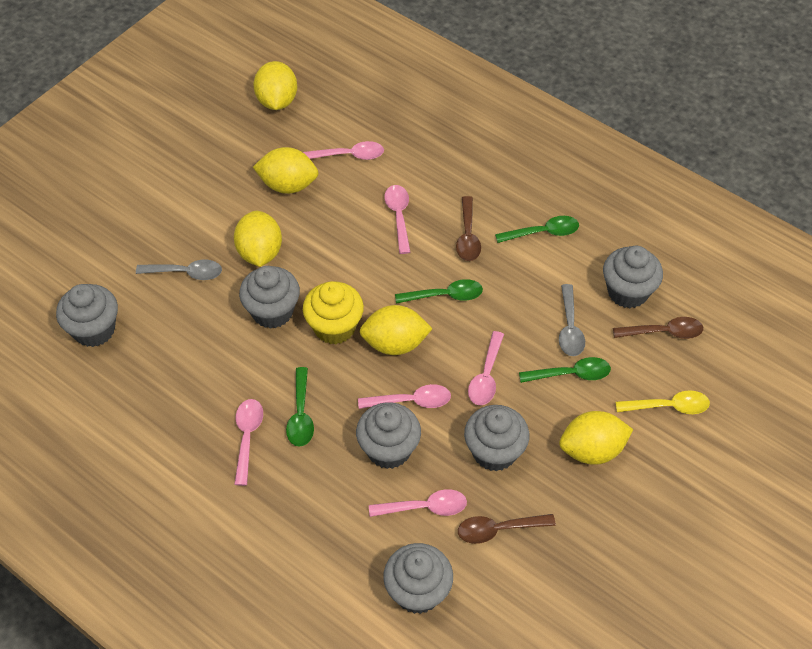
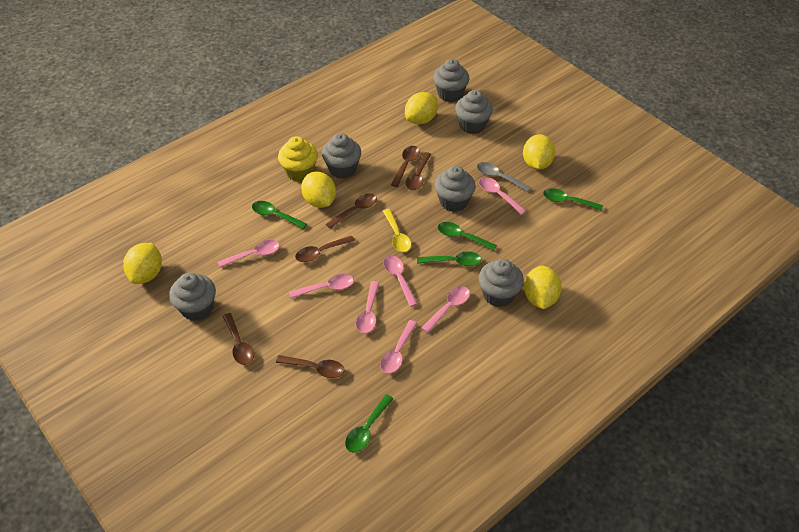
brown spoon: [456,196,481,261] [458,514,556,544] [613,317,703,339] = 3 -> [223,313,254,365] [276,355,345,378] [295,236,355,262] [326,193,377,229] [391,146,420,187] [405,152,431,190] = 6
green spoon: [286,367,314,447] [395,279,483,304] [495,216,579,243] [519,357,611,383] = 4 -> [252,201,307,229] [345,394,394,452] [417,252,481,266] [438,222,497,251] [543,188,603,211] = 5
grey spoon: [136,259,222,280] [559,284,585,356] = 2 -> [477,162,530,191] = 1
pink spoon: [234,399,263,486] [303,141,384,160] [358,384,451,409] [369,489,467,517] [384,185,410,254] [468,331,504,405] = 6 -> [218,240,280,268] [289,274,354,298] [356,281,379,333] [380,320,417,374] [384,255,418,307] [421,286,470,333] [479,177,526,215] = 7

